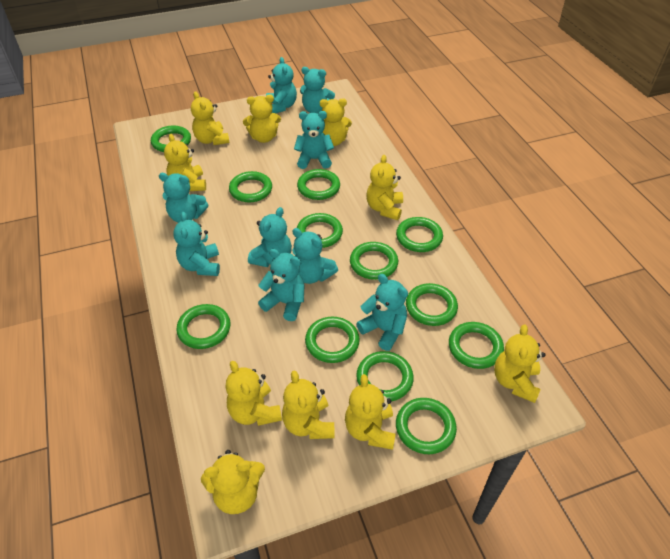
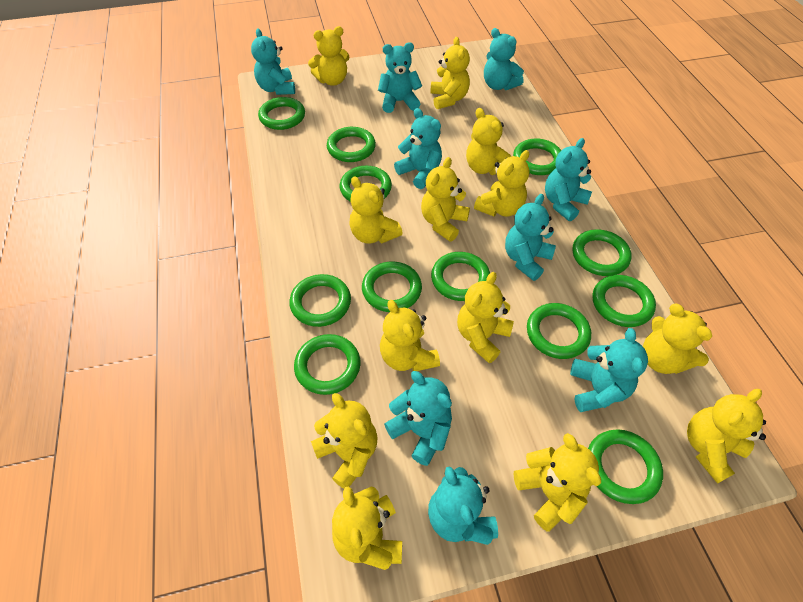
yellow teddy bear: [164,134,206,191] [191,91,230,145] [201,450,265,514] [226,361,282,426] [243,95,281,143] [282,370,334,439] [320,98,352,146] [345,374,396,450] [367,155,403,220] [494,324,545,403] = 10 -> [308,26,350,86] [311,393,378,489] [332,486,402,570] [349,177,403,244] [380,300,440,371] [421,157,470,242] [430,37,470,109] [457,272,514,363] [466,108,511,175] [474,150,529,217] [513,433,601,532] [643,304,712,374] [687,389,766,484] = 13

